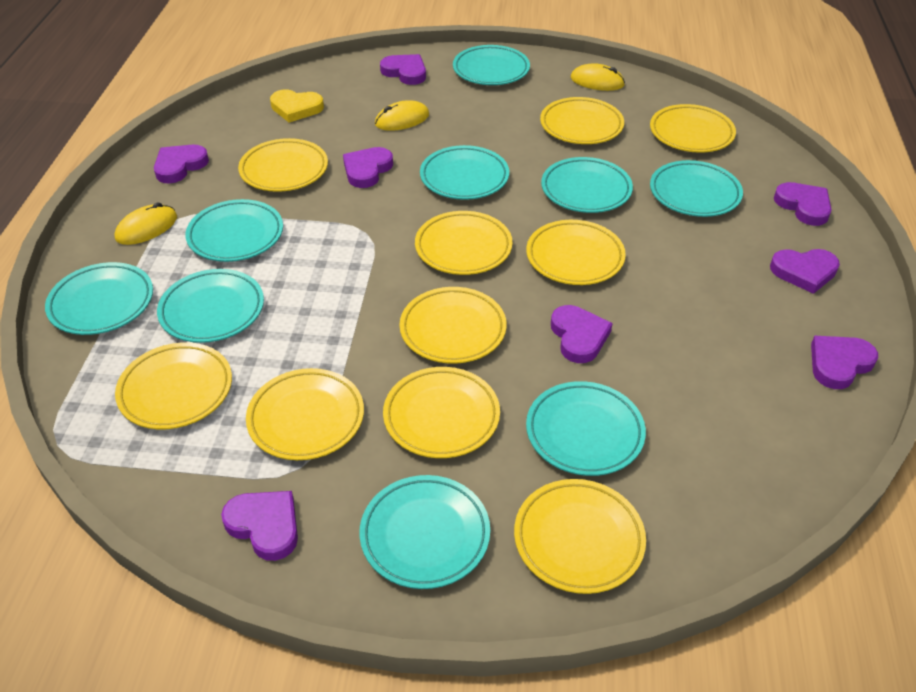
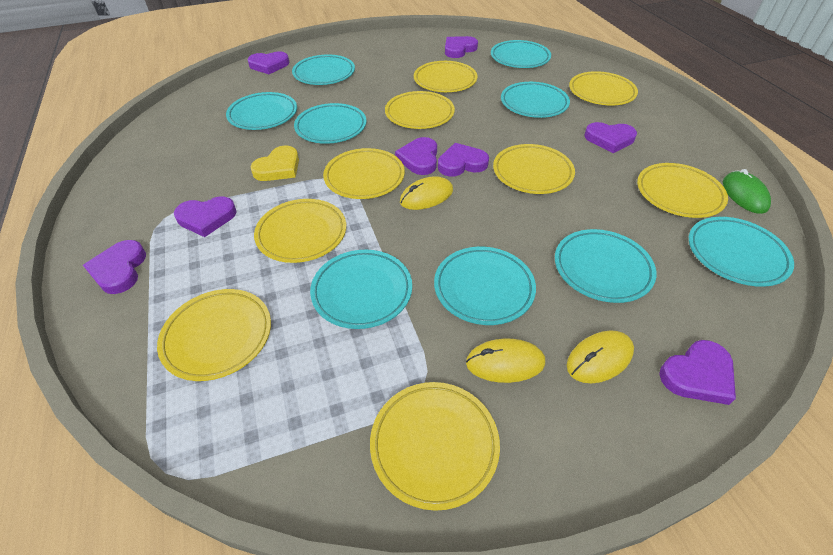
green mouse: none = 0 -> [723,169,771,214] = 1
yellow plate: [115,342,232,429] [238,138,328,192] [246,368,364,460] [383,367,500,458] [399,287,507,364] [415,211,512,275] [514,479,646,594] [526,220,626,285] [540,97,624,144] [650,104,736,153] = 10 -> [157,289,271,381] [254,199,346,263] [323,148,405,199] [370,382,500,511] [385,91,455,129] [414,61,478,92] [493,144,575,194] [569,71,638,106] [637,163,728,218] = 9

